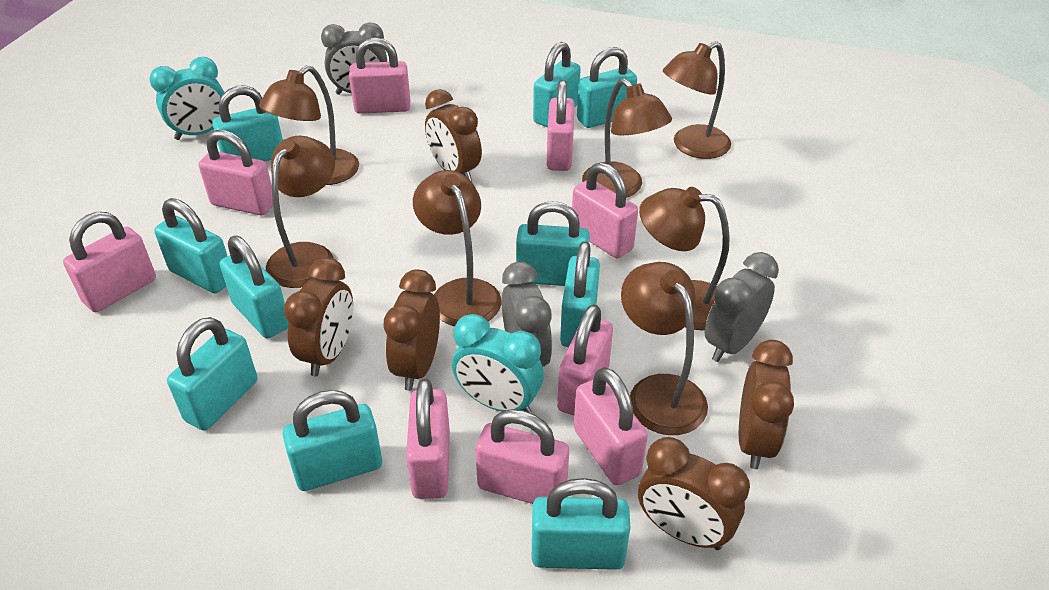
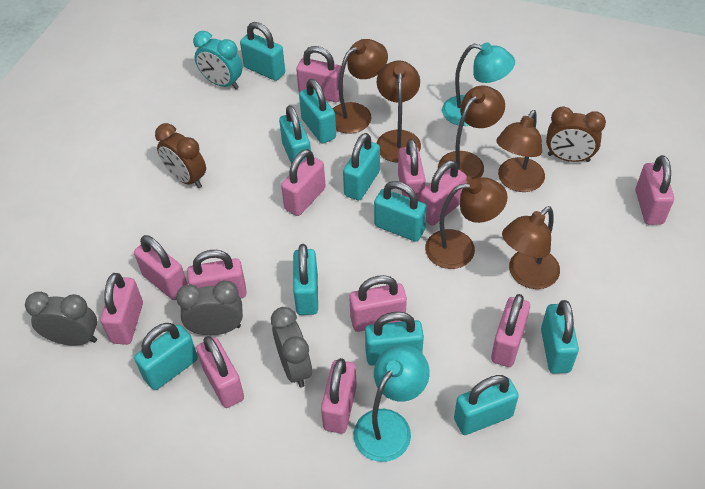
brown clock: [284,258,353,376] [384,270,440,391] [425,89,482,182] [638,437,750,550] [739,340,794,469] = 5 -> [155,123,206,188] [546,106,606,162] = 2
brown lamp: [259,65,359,185] [266,136,335,288] [413,170,501,326] [582,79,672,198] [621,262,708,435] [639,187,730,330] [663,41,731,159] = 7 -> [332,39,388,134] [376,60,421,163] [425,177,508,269] [438,85,505,184] [496,110,545,192] [502,206,560,289] = 6
pink padlock: [63,212,156,312] [199,130,273,215] [349,37,410,114] [406,378,450,499] [475,409,569,504] [547,80,574,171] [557,304,613,415] [572,163,638,258] [574,367,648,485] = 9 -> [101,273,143,345] [134,235,188,300] [187,250,247,298] [196,336,244,408] [281,149,326,216] [296,46,343,102] [321,358,357,434] [349,275,407,332] [398,139,426,202] [420,160,467,226] [491,294,530,367] [635,155,674,225] = 12
turquoise clock: [149,57,225,140] [452,314,544,413] = 2 -> [193,31,243,89] = 1
turquoise lamp: none = 0 -> [354,345,430,462] [442,43,515,126] = 2

